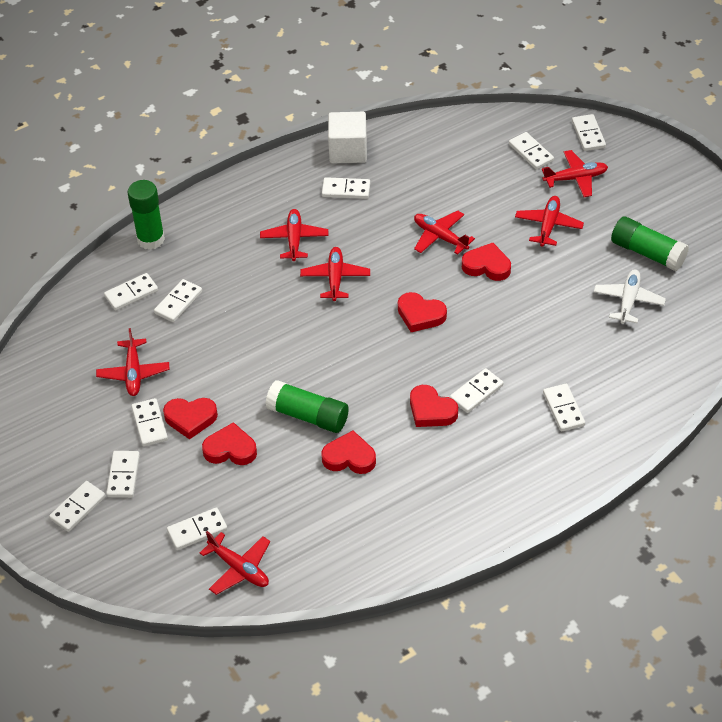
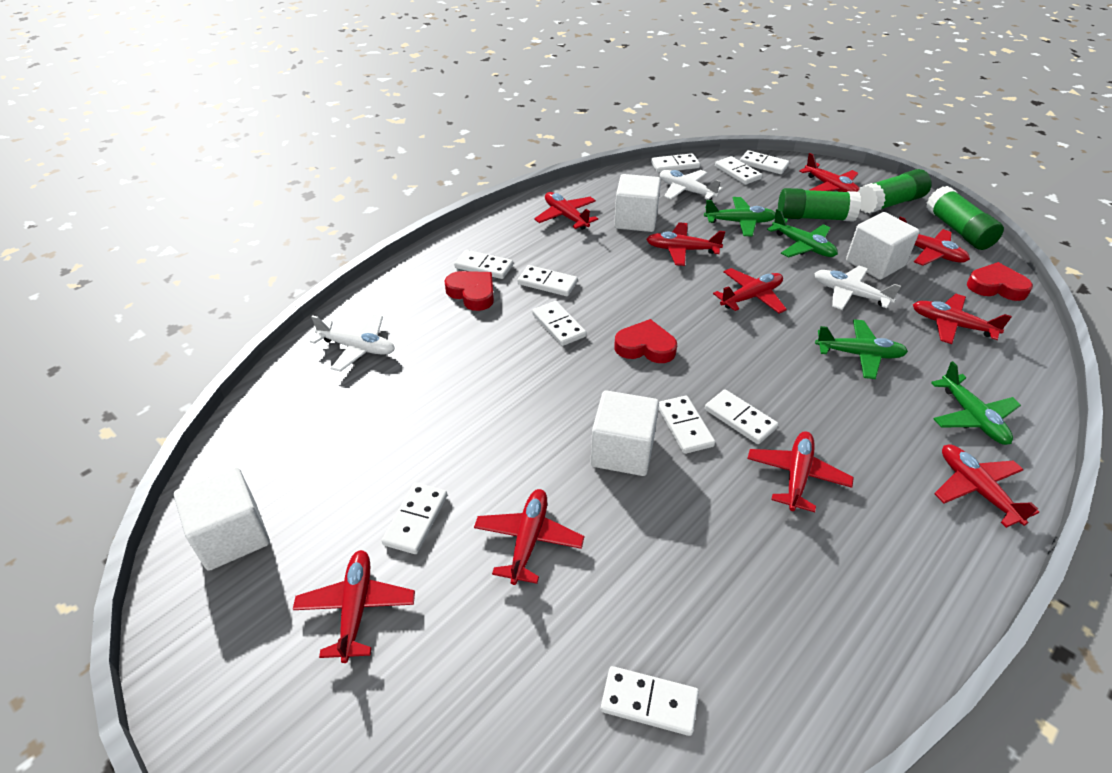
green plane: none = 0 -> [704,197,775,236] [767,209,838,257] [815,319,908,379] [931,361,1021,445] = 4
red heart: [163,398,218,440] [202,422,257,465] [321,431,376,474] [398,292,447,332] [410,385,458,427] [462,243,511,281] = 6 -> [444,271,494,311] [614,319,677,363] [967,262,1033,301] = 3
red plane: [96,328,170,396] [200,531,270,595] [260,209,328,261] [300,247,370,301] [414,211,475,255] [515,196,584,247] [542,150,608,197] = 7 -> [293,550,415,663] [474,489,584,585] [534,192,598,230] [646,222,725,266] [713,268,787,313] [747,431,854,512] [799,153,860,192] [899,217,970,266] [913,294,1012,344] [934,444,1039,528] = 10
white cube: [328,112,367,163] = 1 -> [174,467,270,571] [591,390,659,476] [614,174,661,232] [846,212,919,280] = 4
white domino: [49,481,106,532] [104,273,158,310] [106,451,140,498] [131,398,168,446] [154,279,202,322] [167,507,227,550] [322,177,370,199] [450,368,504,413] [509,132,554,169] [543,384,585,431] [572,114,606,151] = 11 -> [382,482,447,554] [454,250,513,279] [517,265,578,296] [532,301,586,346] [601,666,699,736] [651,153,700,173] [659,395,715,454] [705,389,778,444] [715,156,762,185] [740,150,789,174] = 10
white plane: [594,269,666,324] = 1 -> [310,314,395,372] [660,170,723,200] [814,266,901,310] = 3

